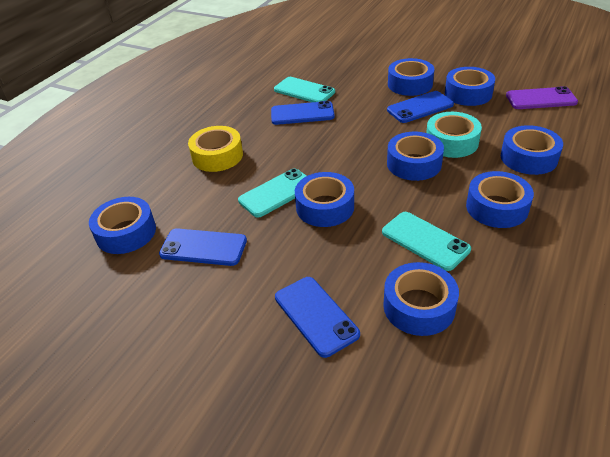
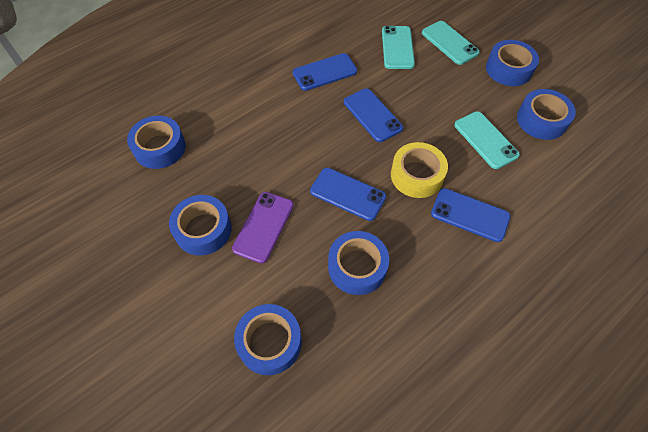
blue tape: [89,197,156,254] [295,172,354,227] [383,262,459,336] [387,132,444,181] [388,58,434,96] [445,67,495,106] [466,171,534,228] [501,125,563,175] = 8 -> [127,116,186,169] [169,195,232,255] [234,304,302,375] [328,231,389,295] [486,40,539,86] [517,89,576,140] = 6
turquoise tape: [426,112,482,158] = 1 -> none = 0

